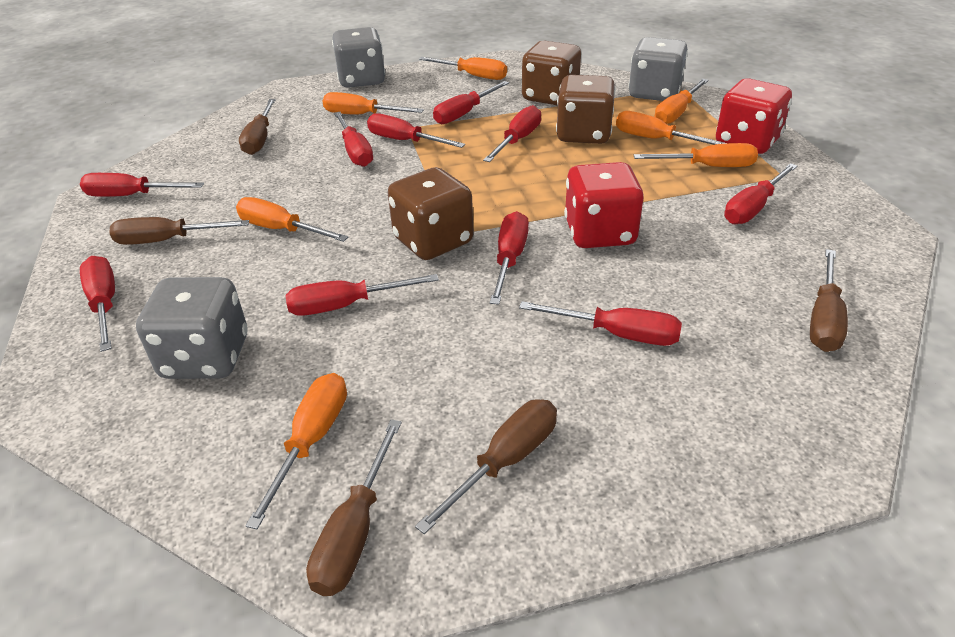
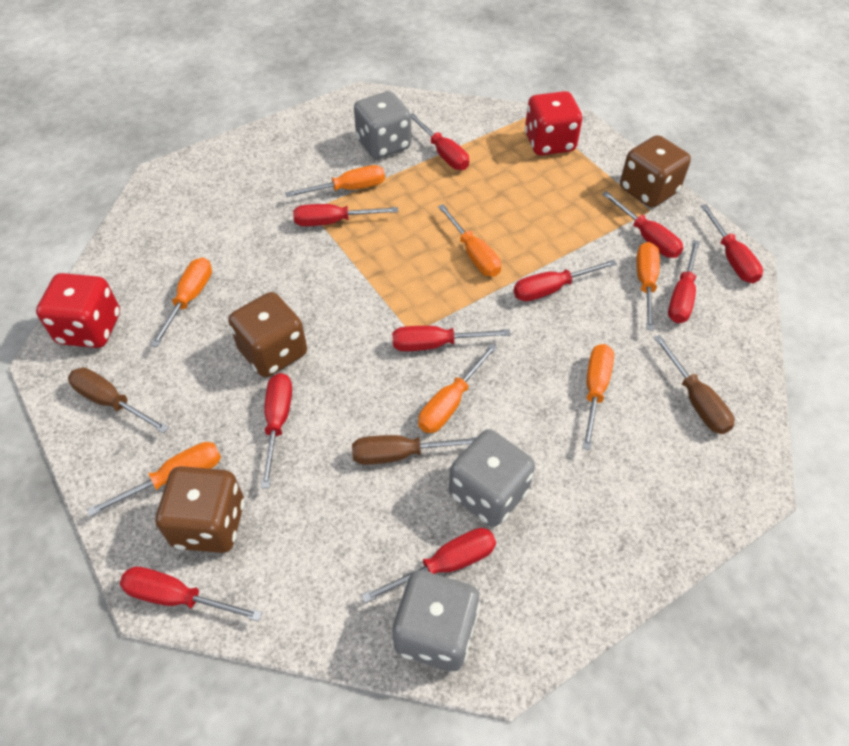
brown screwdriver: [109,217,249,245] [239,99,276,155] [306,419,402,596] [415,399,557,534] [810,249,848,352] = 5 -> [68,368,169,433] [352,435,477,465] [654,335,735,434] = 3

